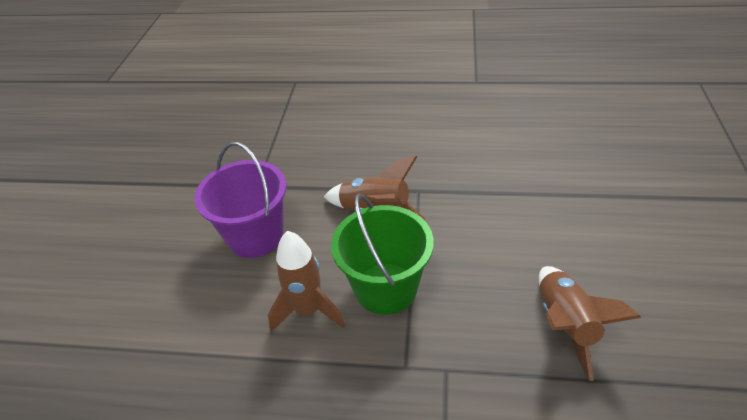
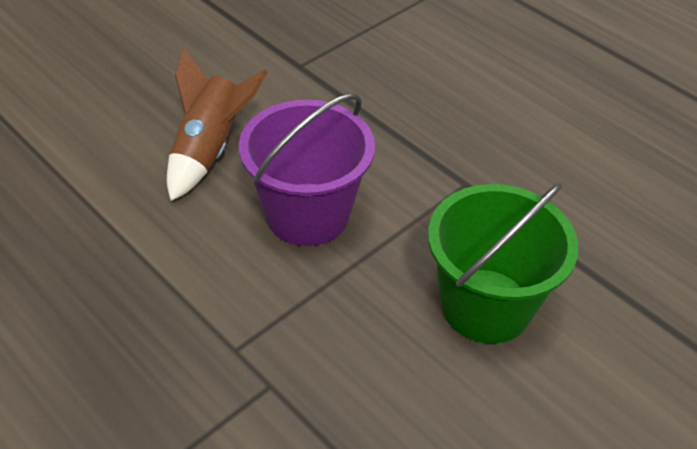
brown rocket: [268,231,345,332] [324,156,425,220] [539,266,641,381] = 3 -> [167,49,268,201] = 1

